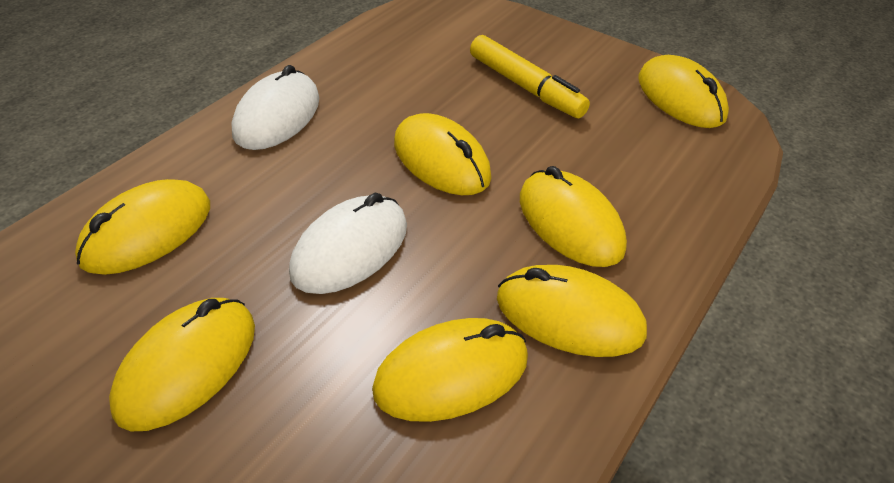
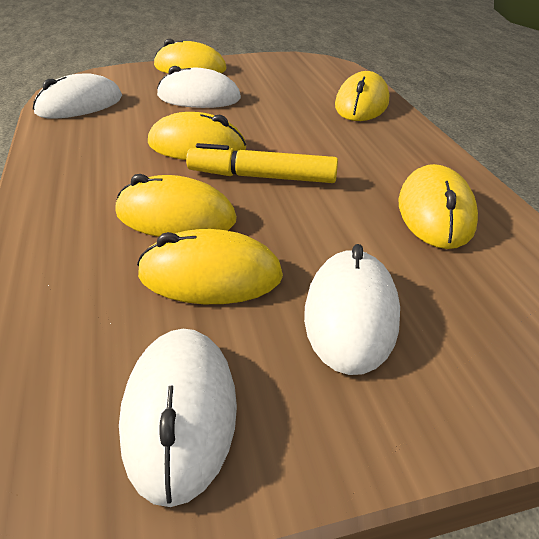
white mouse: [231,65,319,150] [289,193,407,294] = 2 -> [33,74,122,119] [119,329,237,507] [157,66,241,108] [304,244,400,375] = 4
yellow mouse: [75,179,210,275] [109,298,255,431] [372,318,528,422] [394,113,491,195] [497,265,647,357] [520,166,627,267] [639,55,729,128] = 7 -> [116,174,237,237] [137,229,283,304] [148,112,246,160] [154,39,227,73] [335,71,389,121] [398,164,478,249] = 6

